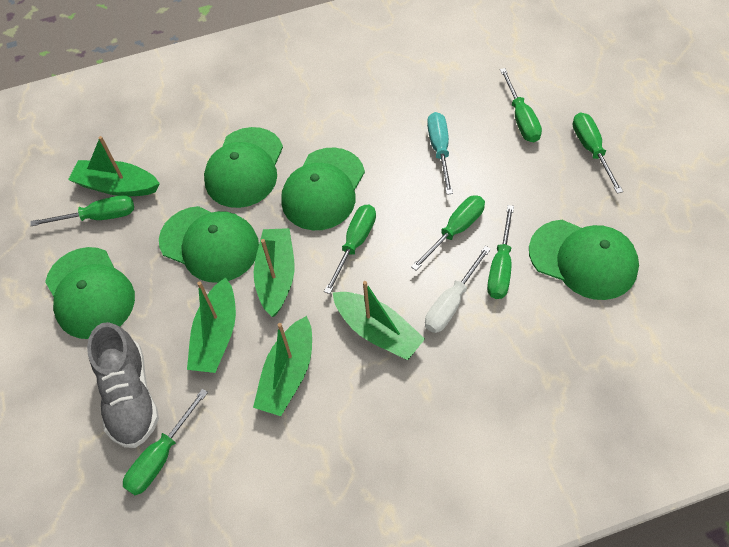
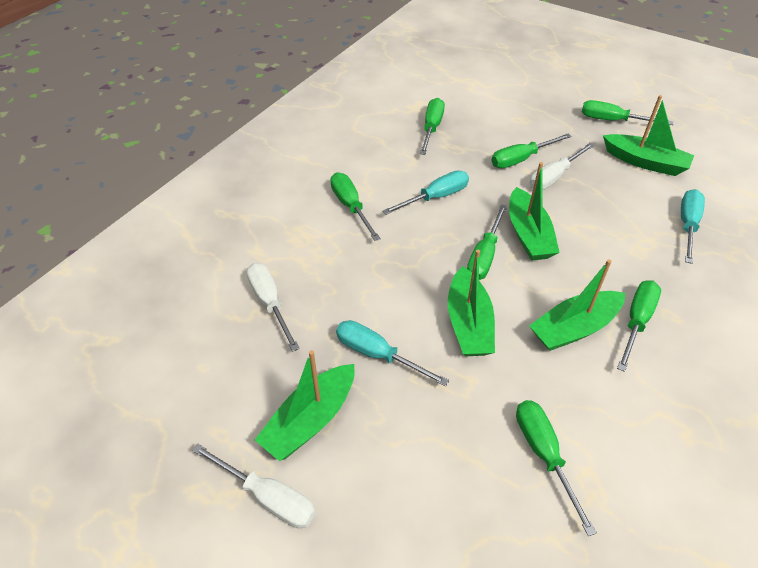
green cap: [45,247,135,339] [159,206,259,283] [204,127,283,208] [281,147,365,230] [529,220,639,300] = 5 -> none = 0
grey shoe: [87,322,159,448] = 1 -> none = 0
turquoise screwdriver: [427,112,453,195] = 1 -> [336,320,449,387] [382,170,469,215] [681,189,705,264] = 3
white screwdriver: [425,246,491,333] = 1 -> [192,444,316,528] [247,263,300,352] [530,143,595,190] = 3

